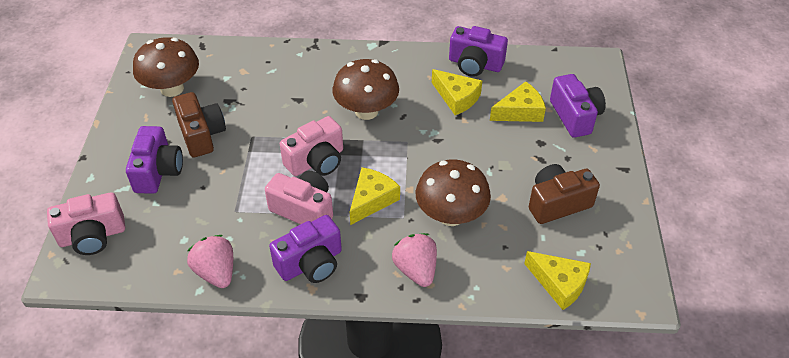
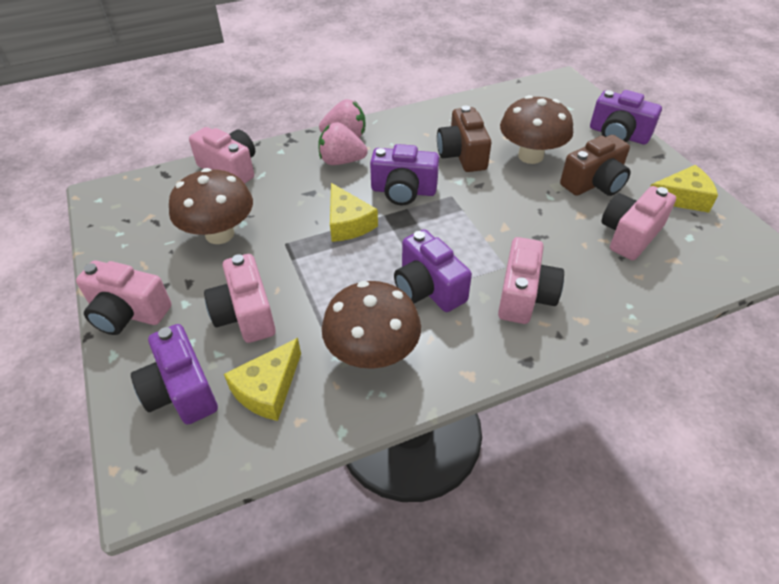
pink camera: [47,192,125,255] [265,170,333,224] [280,116,343,176] = 3 -> [76,261,171,335] [189,127,255,184] [204,254,276,343] [498,237,564,324] [601,186,676,260] = 5
yellow cheese: [350,167,400,225] [432,69,482,115] [490,81,546,122] [524,251,591,310] = 4 -> [224,338,301,421] [330,183,378,242] [650,165,718,213] = 3

